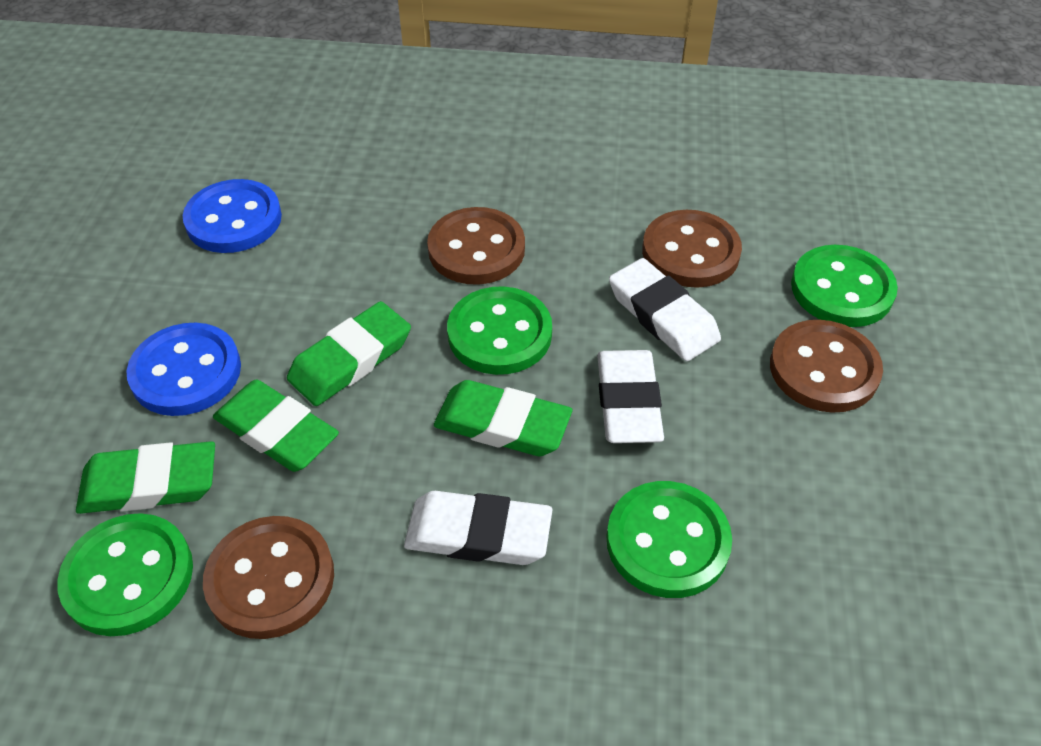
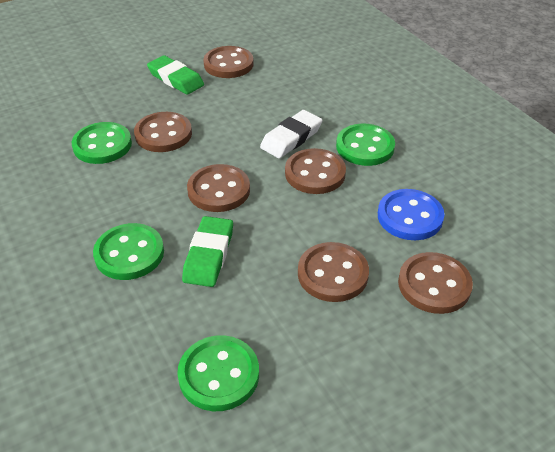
blue button: [126,323,241,416] [183,179,282,253] = 2 -> [378,189,444,240] = 1
brown button: [203,516,334,639] [427,207,525,285] [642,210,742,288] [770,320,883,413] = 4 -> [134,112,192,152] [187,164,250,212] [203,46,254,78] [285,148,346,194] [298,242,369,302] [398,252,473,314] = 6
green eraser: [76,441,215,514] [213,379,339,472] [287,301,411,406] [434,380,572,456] = 4 -> [147,55,204,95] [182,216,233,287] = 2
white eraser: [404,491,552,565] [597,350,664,443] [609,258,721,361] = 3 -> [260,110,323,158] = 1

